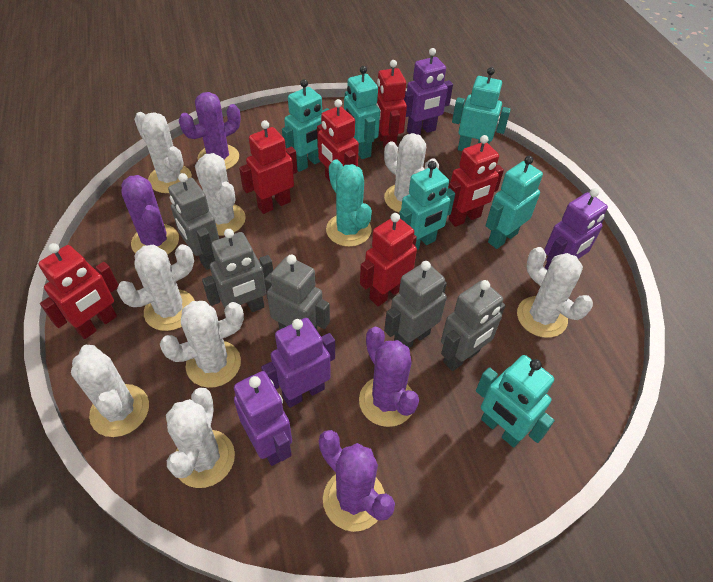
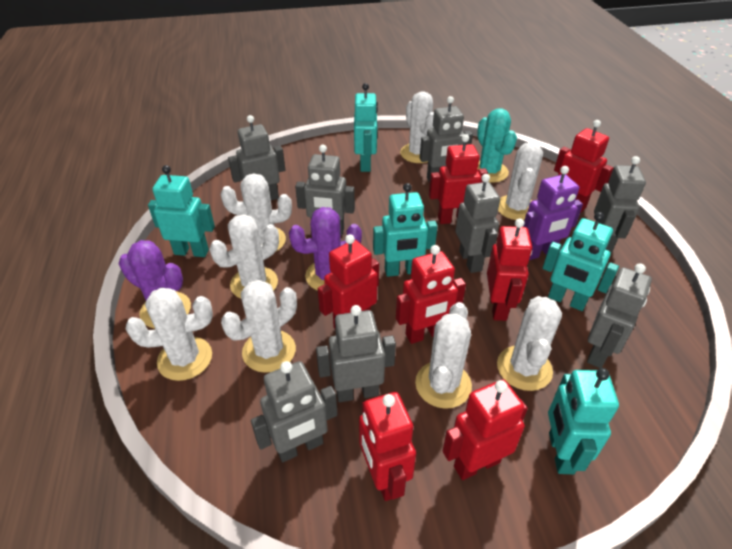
grey robot: [168,173,219,270] [202,229,273,312] [264,254,330,330] [384,261,447,348] [441,280,506,371] = 5 -> [228,115,285,200] [251,361,337,462] [295,145,355,235] [316,305,396,402] [420,96,473,183] [456,174,500,273] [587,263,652,368] [594,156,646,253] = 8
purple cactus: [121,175,179,255] [179,92,241,170] [319,430,395,532] [359,327,419,427] = 4 -> [119,240,191,329] [289,207,362,291] = 2
purple robot: [234,371,292,466] [261,318,335,408] [404,48,453,135] [544,188,608,270] = 4 -> [523,166,583,260] = 1
red robot: [38,243,118,339] [239,120,297,214] [317,99,359,181] [360,213,417,306] [376,60,407,149] [448,135,504,227] = 6 -> [318,234,379,329] [359,392,416,501] [396,245,466,344] [429,134,488,224] [443,380,528,480] [487,218,532,321] [554,120,613,212] = 7
turquoise robot: [282,79,329,172] [344,66,380,159] [399,161,455,250] [452,67,511,151] [476,355,555,447] [486,156,543,249] = 6 -> [148,165,215,257] [354,83,378,172] [373,183,438,277] [543,212,619,311] [548,368,619,474] = 5

